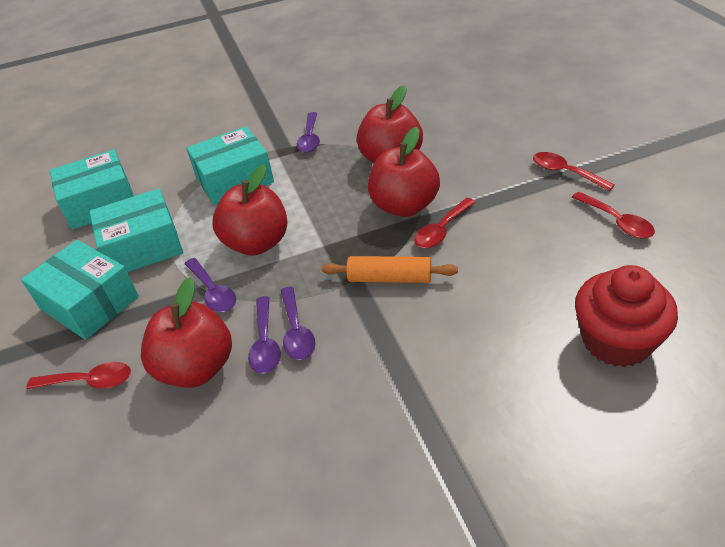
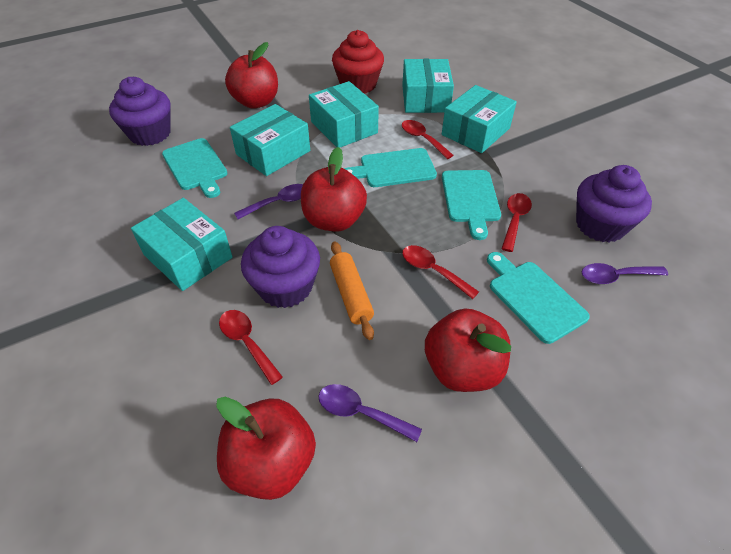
purple cupcake: none = 0 -> [109,77,171,146] [241,226,320,308] [576,165,652,243] = 3
purple spoon: [185,258,236,312] [248,296,281,373] [280,287,315,360] [297,112,320,153] = 4 -> [234,184,303,219] [318,384,422,442] [582,263,668,284] = 3
turquoise box: [21,240,139,340] [50,149,134,230] [89,188,183,273] [186,126,274,205] = 4 -> [131,198,233,291] [230,104,310,176] [309,81,379,148] [402,59,454,113] [442,85,517,153] = 5
turquoise cutting board: none = 0 -> [162,138,228,198] [344,148,437,187] [442,170,501,240] [487,252,590,344] = 4

